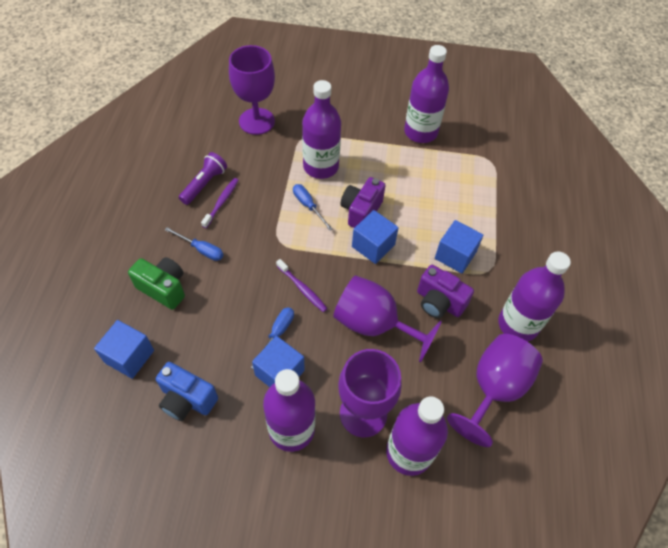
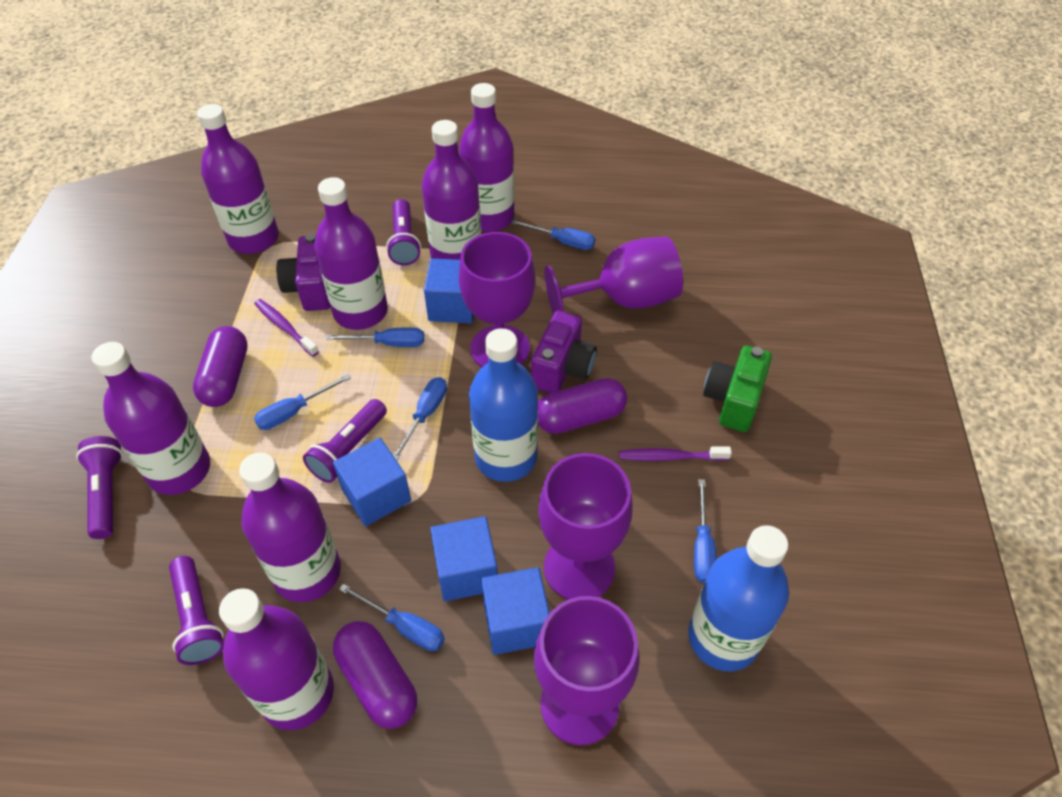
blue bottle: none = 0 -> [469,328,538,482] [688,525,789,672] = 2
blue camera: [156,362,218,421] = 1 -> none = 0
blue screwdriver: [165,227,224,261] [251,307,294,369] [293,184,333,231] = 3 -> [254,374,351,430] [326,327,424,347] [339,584,445,651] [393,377,447,461] [511,220,595,250] [694,479,717,584] = 6
purple bottle: [263,369,315,452] [302,80,341,179] [386,397,448,476] [404,45,449,143] [498,252,571,342] = 5 -> [92,342,210,495] [197,104,279,254] [219,588,334,730] [239,452,341,602] [314,177,388,330] [422,120,482,260] [459,83,515,232] = 7
purple capsule: none = 0 -> [193,326,248,407] [333,621,417,729] [538,378,627,434] = 3
purple flashlight: [179,152,227,205] = 1 -> [76,436,123,539] [169,556,224,665] [303,399,387,483] [386,199,421,265] = 4

